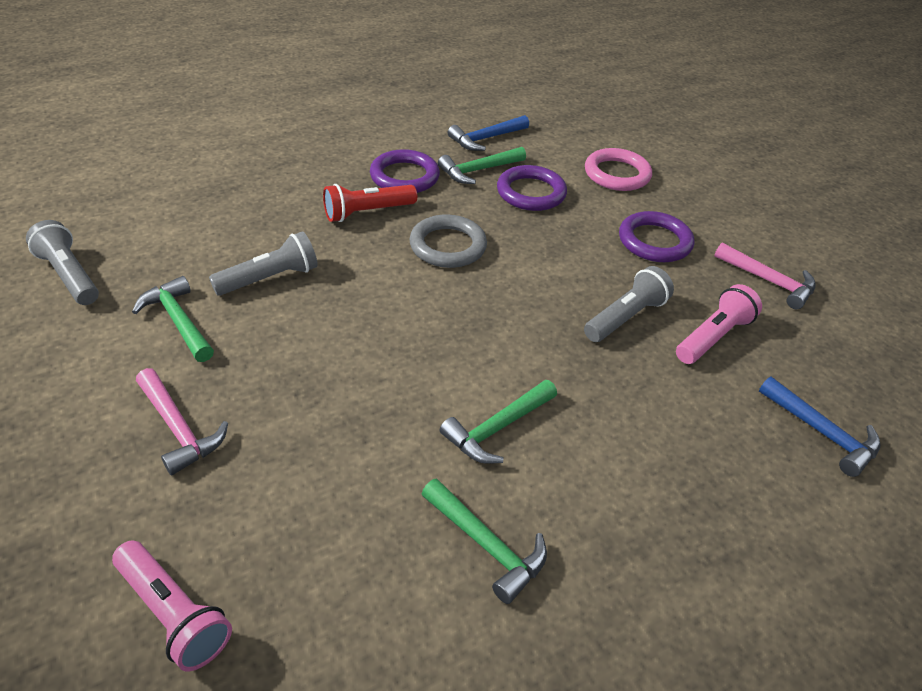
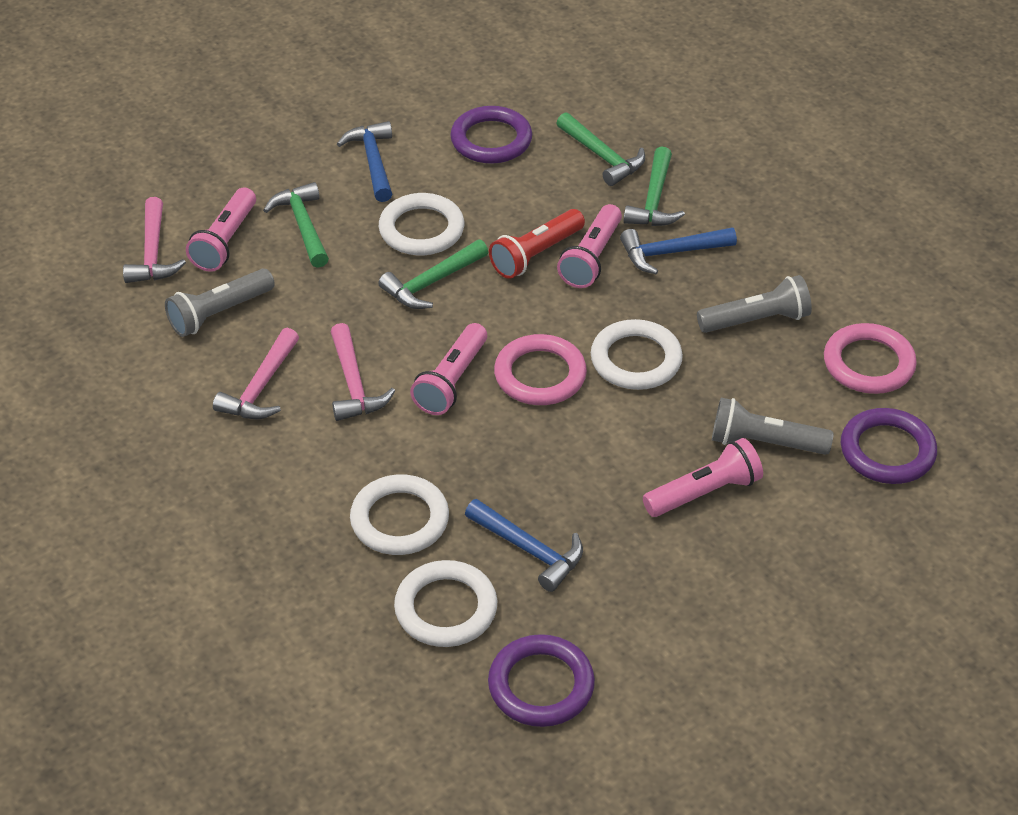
blue hammer: [448,115,529,151] [759,377,881,477] = 2 -> [337,121,392,202] [465,499,583,592] [620,228,737,274] = 3
grey ring: [410,214,487,268] = 1 -> none = 0
pink flashlight: [112,540,232,672] [676,284,762,364] = 2 -> [186,187,256,272] [410,323,487,415] [557,204,622,288] [643,438,763,517] = 4
pink hammer: [136,368,228,475] [714,243,816,309] = 2 -> [123,197,186,283] [213,328,299,419] [331,323,395,421] = 3
pink ring: [585,148,652,191] = 1 -> [494,334,587,405] [824,323,917,394] = 2
white ring: none = 0 -> [350,474,449,555] [379,193,464,255] [394,560,498,647] [591,319,683,390] = 4

